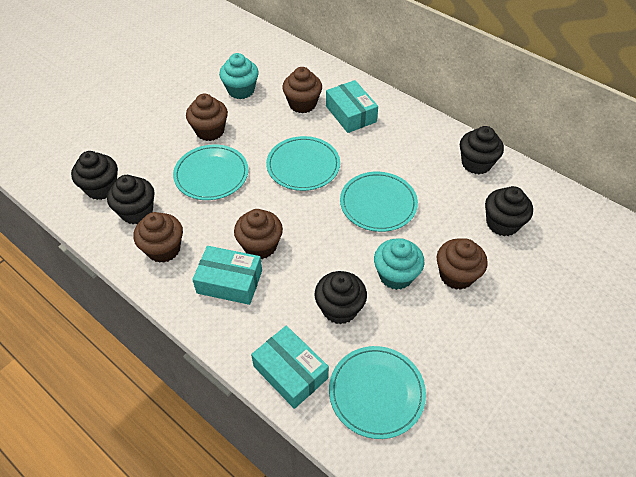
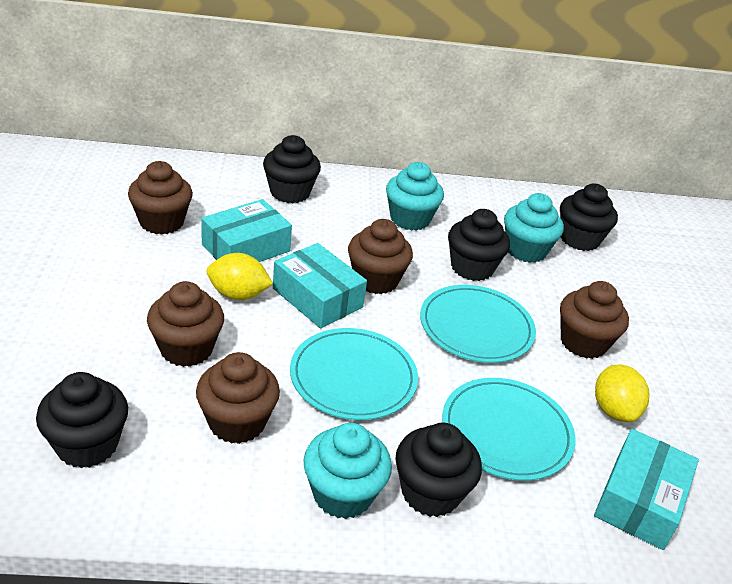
turquoise cupcake: [219,53,259,99] [374,239,425,290] = 2 -> [303,423,392,519] [386,162,444,231] [504,193,564,263] = 3
turquoise plate: [173,145,248,200] [266,136,340,191] [329,346,426,439] [340,172,418,232] = 4 -> [290,328,418,420] [420,285,536,363] [442,378,576,481] = 3
yellow lemon: none = 0 -> [207,253,273,300] [595,365,649,422] = 2

